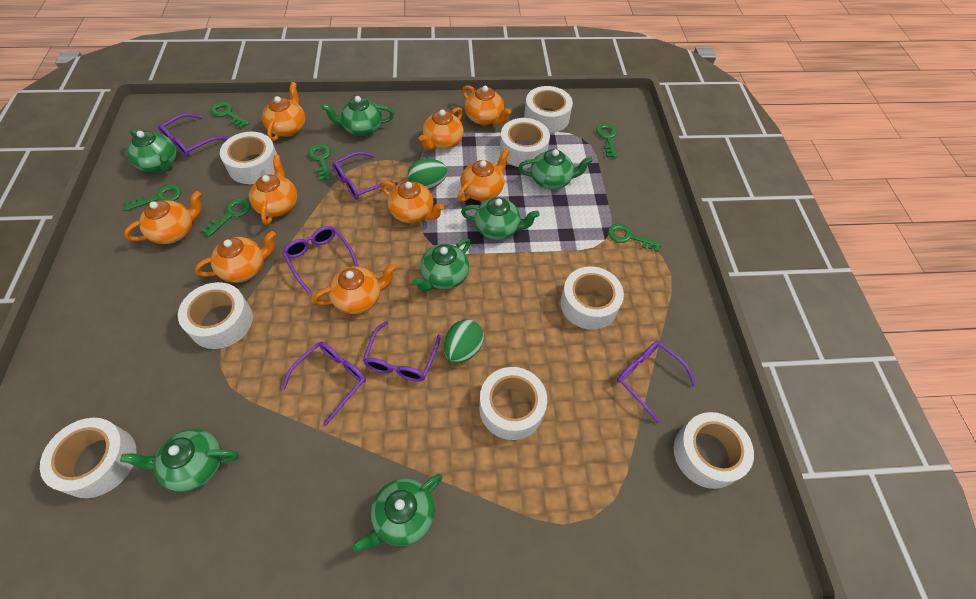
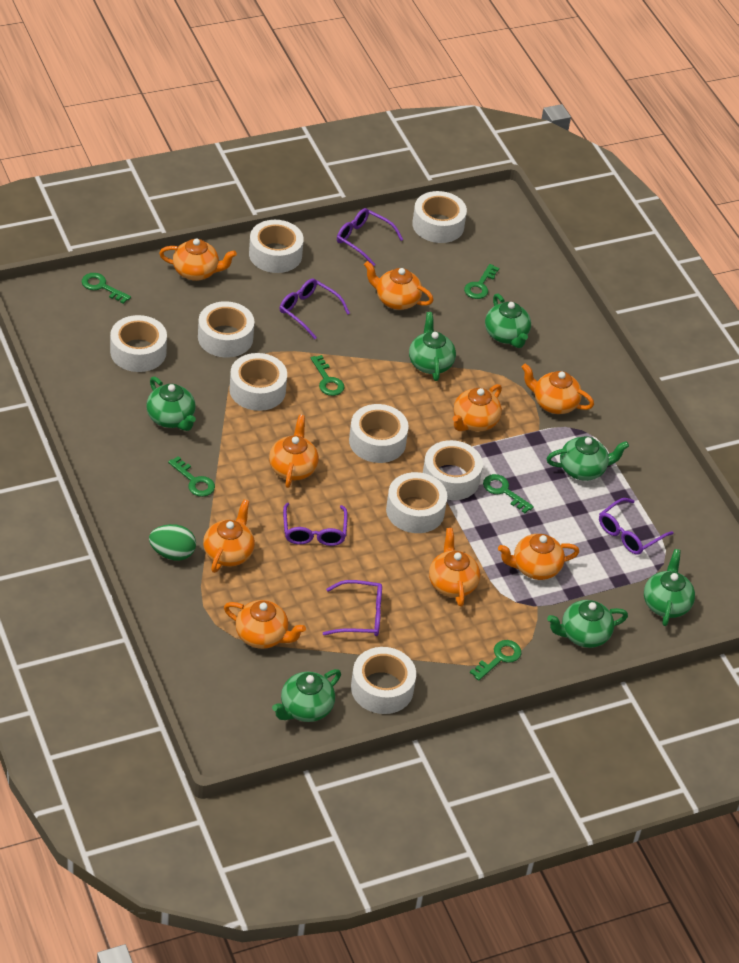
green egg: [408,159,448,189] [444,320,484,363] = 2 -> [149,524,196,561] = 1
purple glasses: [158,113,228,157] [282,226,359,294] [282,341,366,426] [332,151,398,200] [363,321,441,382] [617,341,696,424] = 6 -> [280,279,350,339] [283,503,348,546] [323,580,382,636] [337,208,403,266] [599,498,674,555] = 5
white tape: [40,418,136,498] [178,282,253,349] [220,132,277,184] [479,367,547,440] [500,118,550,168] [524,86,573,133] [560,266,624,330] [674,412,754,489] = 8 -> [110,315,167,372] [198,301,254,358] [229,353,287,411] [249,220,304,273] [349,404,409,463] [351,647,416,714] [386,472,447,533] [412,191,467,243] [423,440,483,500] = 9

